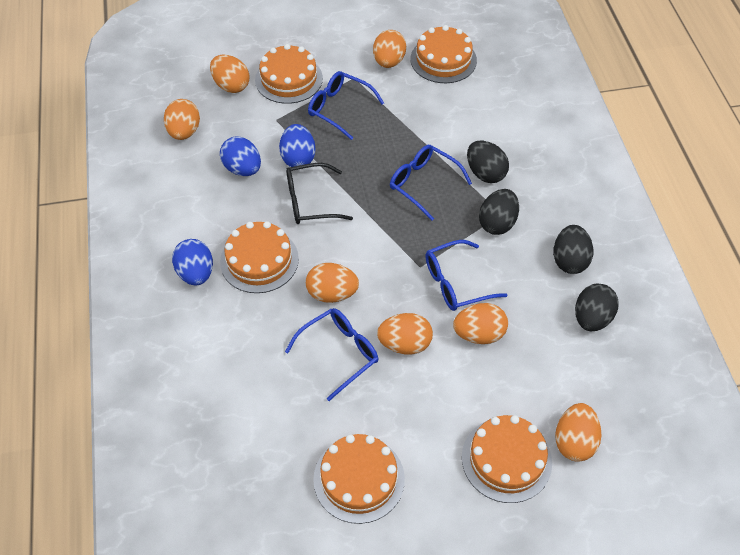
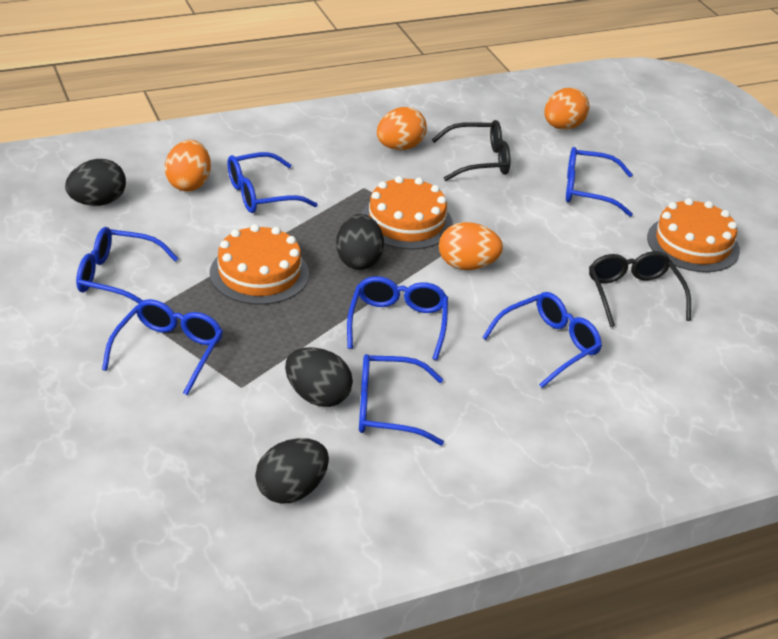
black glasses: [286,163,353,224] = 1 -> [432,120,510,181] [589,251,691,327] = 2
blue egg: [172,239,213,285] [220,137,261,176] [279,124,316,167] = 3 -> none = 0
blue glasses: [285,308,378,401] [308,71,384,140] [390,145,472,221] [426,240,507,311] = 4 -> [76,227,179,304] [102,299,223,395] [227,152,318,213] [347,276,448,360] [359,354,444,446] [482,292,602,388] [566,147,633,217] = 7
orange cake: [220,221,299,293] [255,44,323,104] [313,434,405,524] [410,25,477,83] [462,415,552,503] = 5 -> [210,224,309,305] [362,176,453,250] [647,198,740,272] = 3
orange egg: [164,99,200,140] [210,55,250,93] [306,263,359,303] [373,30,406,68] [377,313,433,355] [453,303,508,344] [555,403,601,462] = 7 -> [165,140,211,191] [377,107,427,150] [439,222,503,270] [544,88,589,130] = 4

